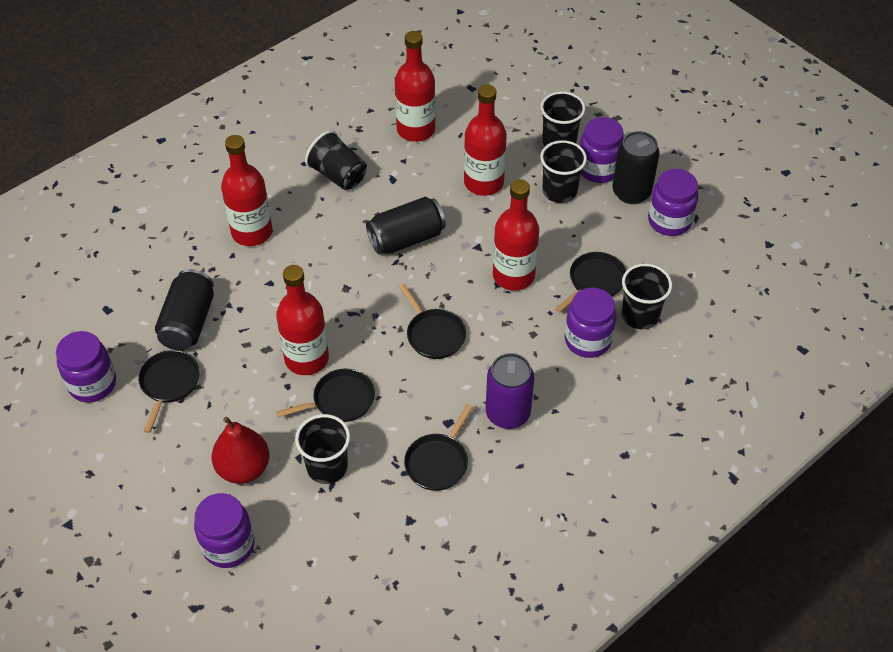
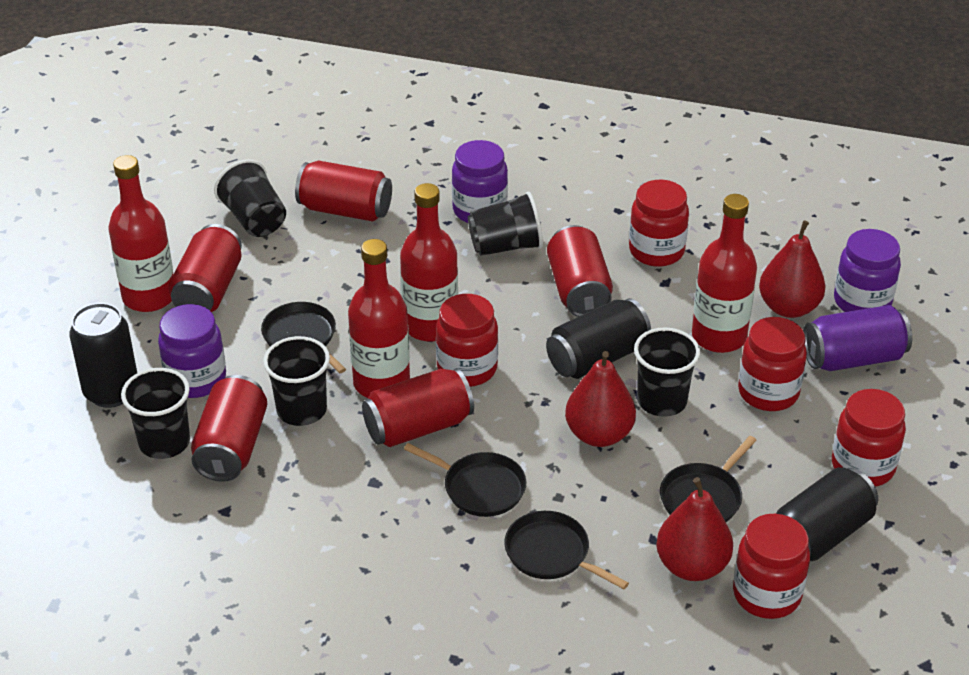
black pan: [138,350,200,433] [276,369,375,422] [399,284,466,359] [404,404,473,491] [555,252,626,313] = 5 -> [261,302,346,373] [404,443,527,517] [504,511,629,589] [660,436,757,522] = 4
purple jar: [56,331,116,403] [194,493,255,568] [565,287,616,358] [580,117,624,183] [648,169,698,236] = 5 -> [158,304,226,398] [452,140,508,223] [834,229,901,312] = 3
red bottle: [221,135,272,246] [276,265,329,375] [395,31,436,142] [464,84,507,196] [493,179,539,291] = 5 -> [109,155,173,312] [348,239,410,398] [400,183,458,342] [692,194,757,353] = 4
red can: none = 0 -> [168,224,242,312] [191,375,267,482] [295,160,392,221] [362,368,474,447] [547,225,613,317] = 5
red jar: none = 0 -> [436,294,498,387] [629,180,689,267] [733,514,810,619] [738,317,807,411] [832,389,906,487] = 5
red pear: [212,417,269,484] = 1 -> [565,351,636,447] [656,477,733,581] [759,220,825,318] = 3

